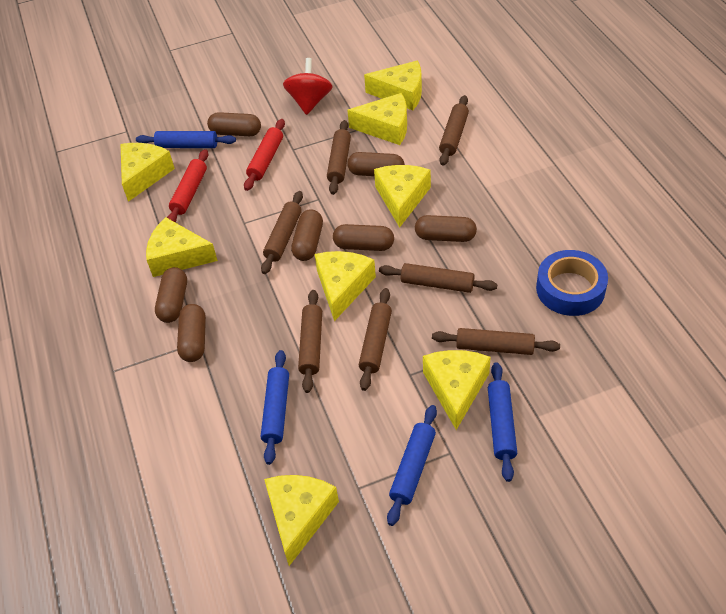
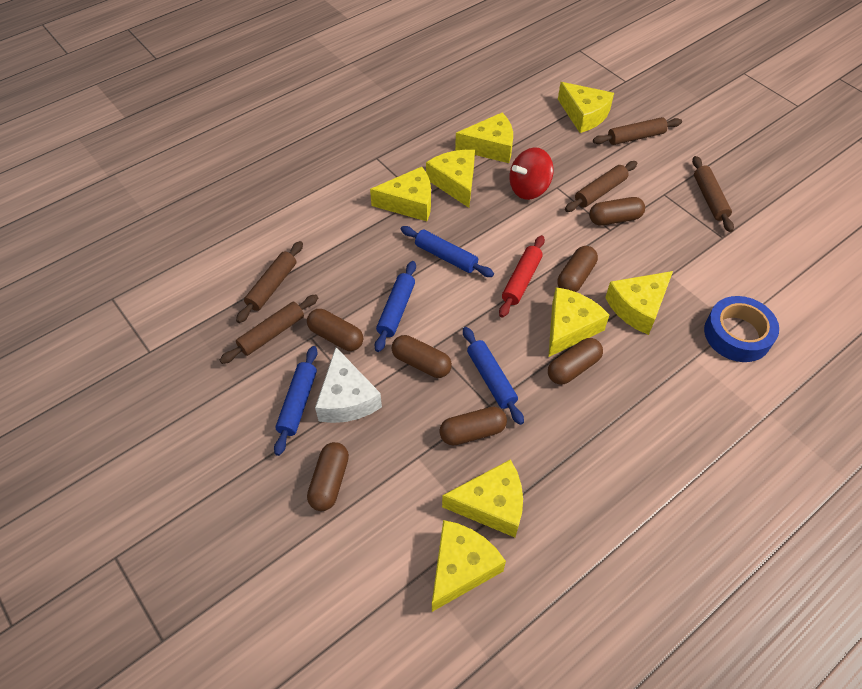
brown rolling pin: [261,191,303,274] [298,290,322,393] [327,120,351,195] [359,288,392,391] [379,263,497,293] [432,328,560,355] [439,95,469,166] = 7 -> [219,295,318,364] [236,241,303,323] [565,161,637,212] [593,117,682,145] [692,156,734,232] = 5
red rolling pin: [167,149,208,223] [244,119,285,191] = 2 -> [499,235,545,317] = 1
white cheese: none = 0 -> [315,347,382,423] = 1

